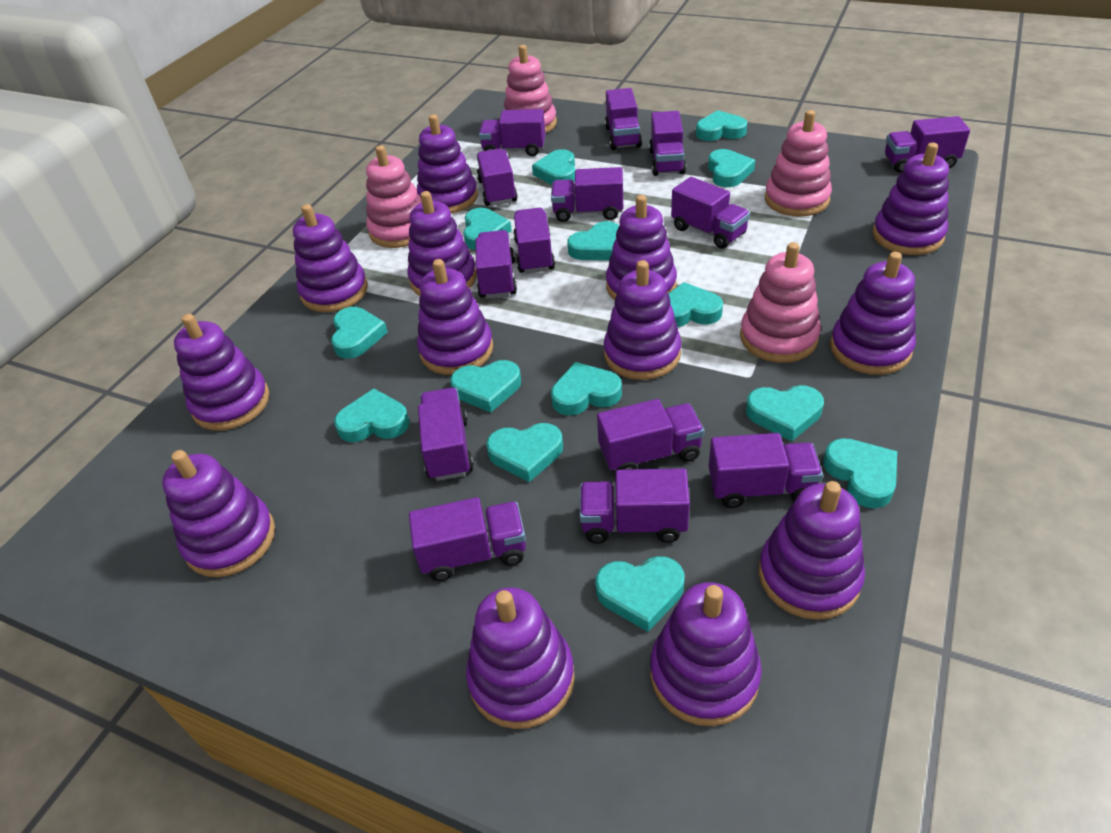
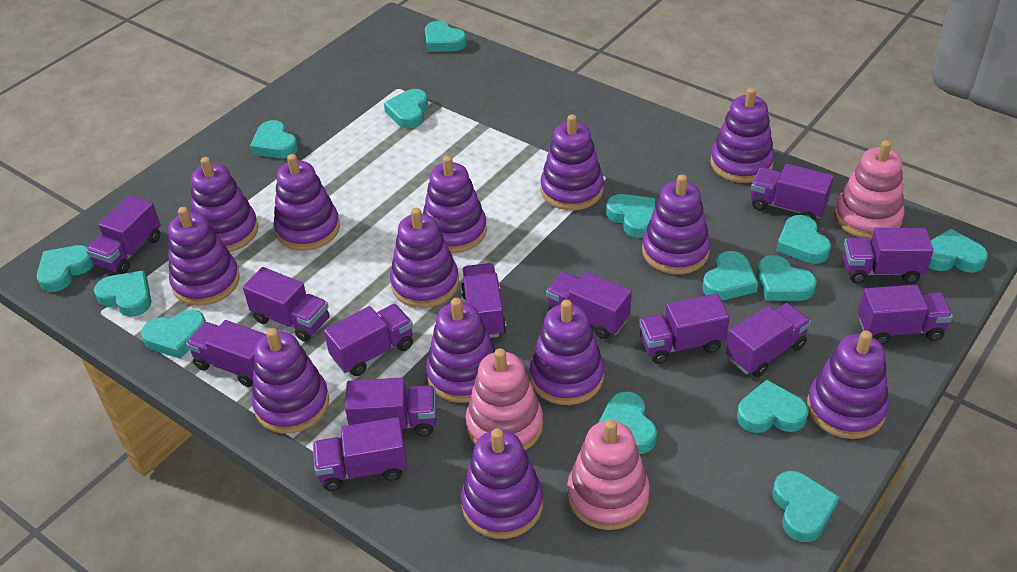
pink stacking toy: [366,145,422,248] [504,45,557,133] [740,242,821,363] [765,110,832,217] = 4 -> [466,348,543,450] [567,419,650,530] [834,140,904,239] = 3
purple truck: [409,497,526,581] [418,388,474,481] [476,230,517,299] [477,149,518,206] [479,109,546,156] [513,208,555,273] [551,167,623,222] [580,468,690,544] [597,399,704,470] [605,88,642,150] [649,111,686,176] [671,177,750,249] [709,433,823,508] [885,116,970,173] = 14 -> [86,195,161,274] [186,320,266,387] [243,267,330,342] [313,417,408,491] [324,304,413,376] [345,377,436,437] [461,263,506,338] [546,272,632,339] [639,293,730,364] [726,303,811,377] [751,164,833,221] [843,228,933,283] [858,285,953,345] = 13

